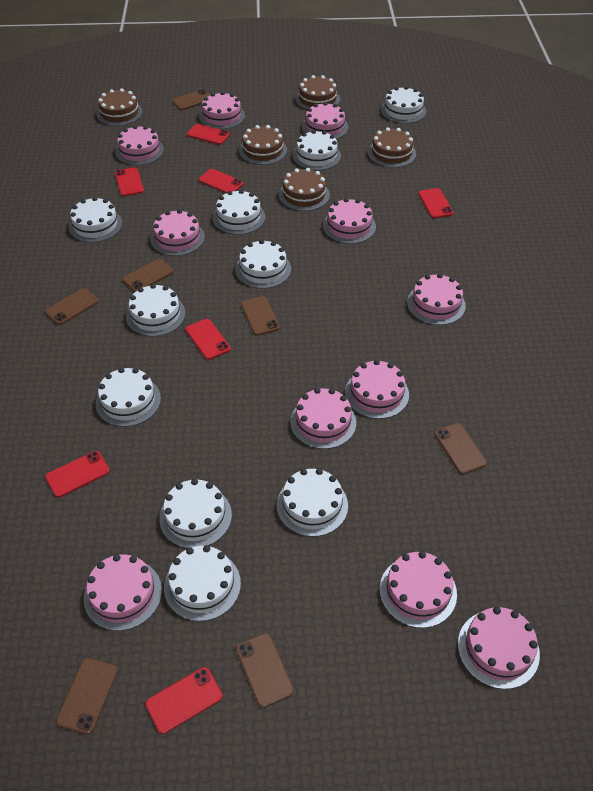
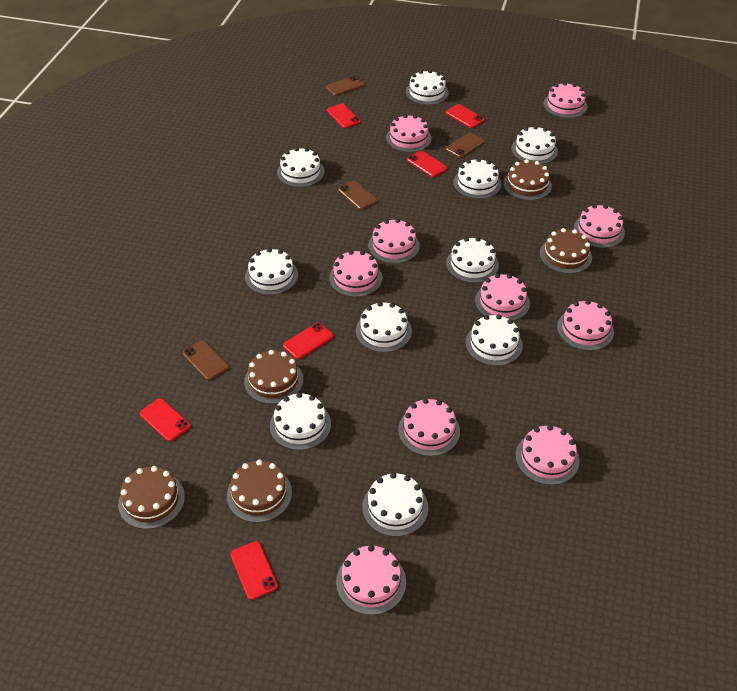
brown phone: [45,288,99,325] [56,658,118,735] [122,259,174,292] [172,89,210,110] [236,633,294,708] [241,296,280,336] [434,423,487,474] = 7 -> [183,340,229,380] [326,76,364,96] [338,181,378,210] [446,133,485,158] = 4
pink cake: [84,554,162,631] [115,125,164,165] [151,209,205,256] [199,91,245,129] [290,388,356,449] [302,102,348,139] [323,198,376,244] [345,360,409,419] [380,551,457,628] [407,273,466,325] [458,607,540,689] = 11 -> [329,250,382,297] [336,545,406,615] [368,219,420,264] [386,114,432,152] [398,398,460,456] [475,274,530,321] [516,425,579,485] [543,82,587,118] [557,300,614,351] [574,204,625,248] = 10
red phone: [45,451,110,498] [115,167,144,196] [145,667,223,734] [185,319,231,360] [187,124,230,145] [198,169,243,193] [418,188,454,218] = 7 -> [140,398,191,442] [230,541,278,600] [283,322,334,359] [327,104,361,128] [407,151,447,177] [446,104,484,128] = 6

